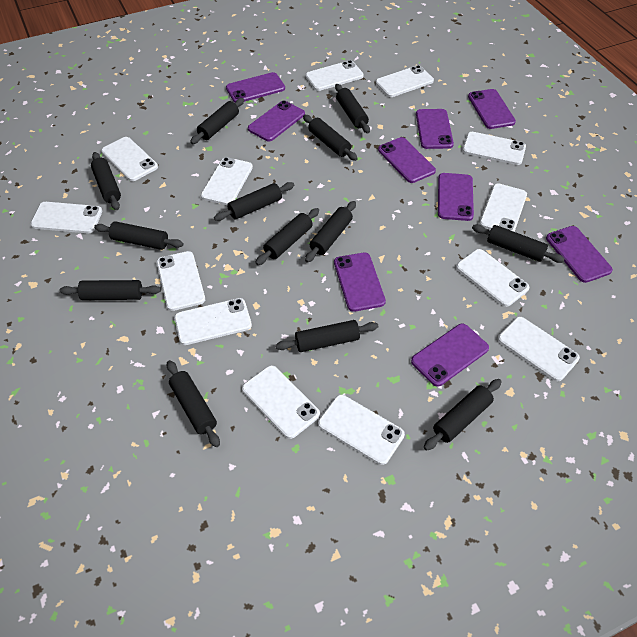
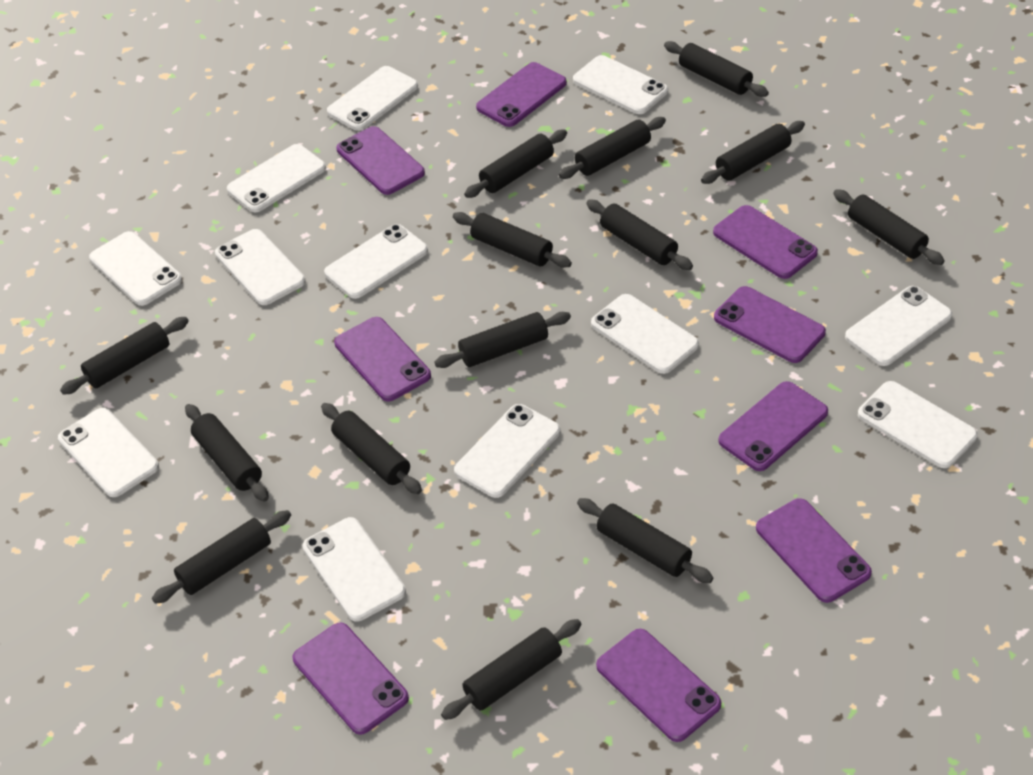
black rolling pin: [59,280,161,300] [91,152,121,210] [94,221,183,250] [167,360,220,447] [190,98,244,144] [214,182,294,221] [255,208,319,265] [276,320,378,352] [303,115,358,161] [305,201,356,263] [335,84,370,133] [424,379,502,451] [472,224,564,263] = 13 -> [60,317,189,395] [152,510,291,604] [185,404,269,502] [321,403,422,494] [434,312,571,368] [441,619,581,720] [453,212,572,268] [464,129,567,198] [559,117,666,179] [577,498,713,583] [586,200,693,270] [664,41,769,97] [701,121,805,184] [833,189,945,265] = 14
white phone: [31,202,102,233] [101,137,158,181] [157,251,205,311] [174,298,252,345] [201,157,253,205] [242,365,320,439] [305,60,364,91] [318,395,405,465] [375,65,434,97] [456,249,529,307] [462,132,526,165] [479,183,527,232] [498,317,580,381] = 13 -> [58,408,159,497] [89,231,182,306] [215,229,306,305] [227,144,326,212] [303,517,406,622] [324,224,428,299] [327,66,418,131] [454,404,561,498] [573,55,668,114] [591,294,699,374] [845,286,952,366] [858,381,978,468] = 12

